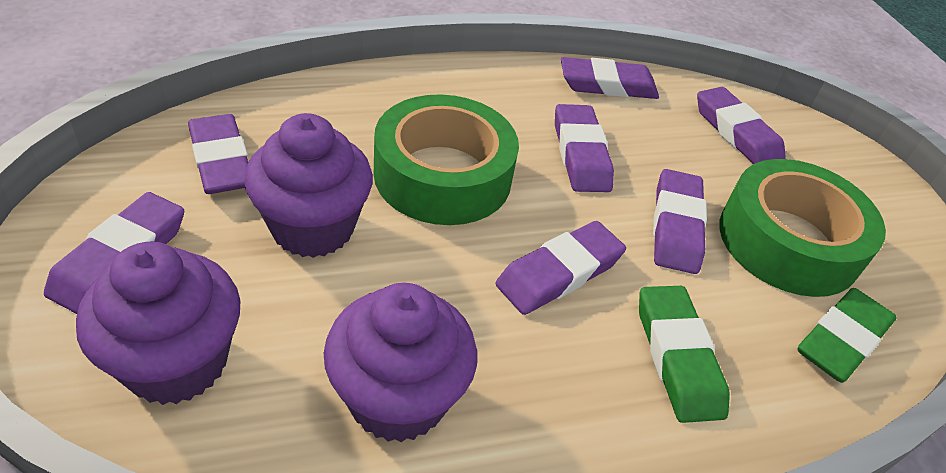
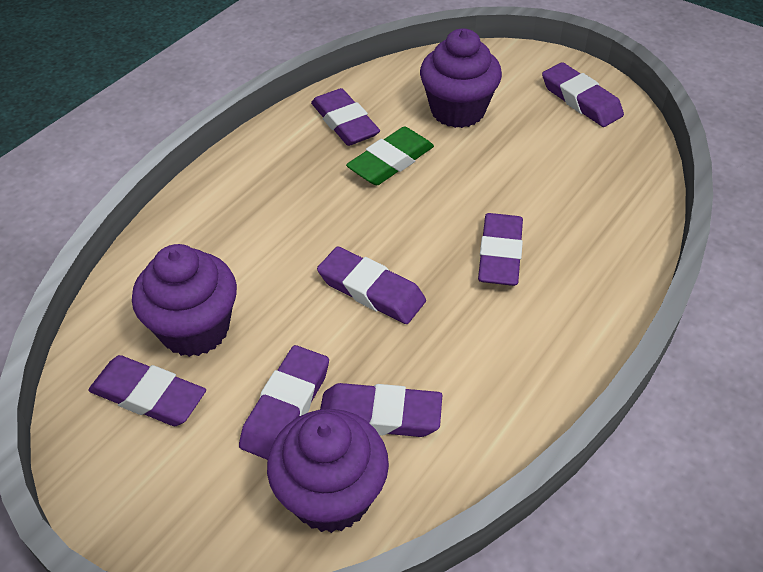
green eraser: [639,286,730,423] [797,288,897,383] = 2 -> [346,127,434,185] = 1
green tape: [374,94,519,225] [719,159,886,297] = 2 -> none = 0

